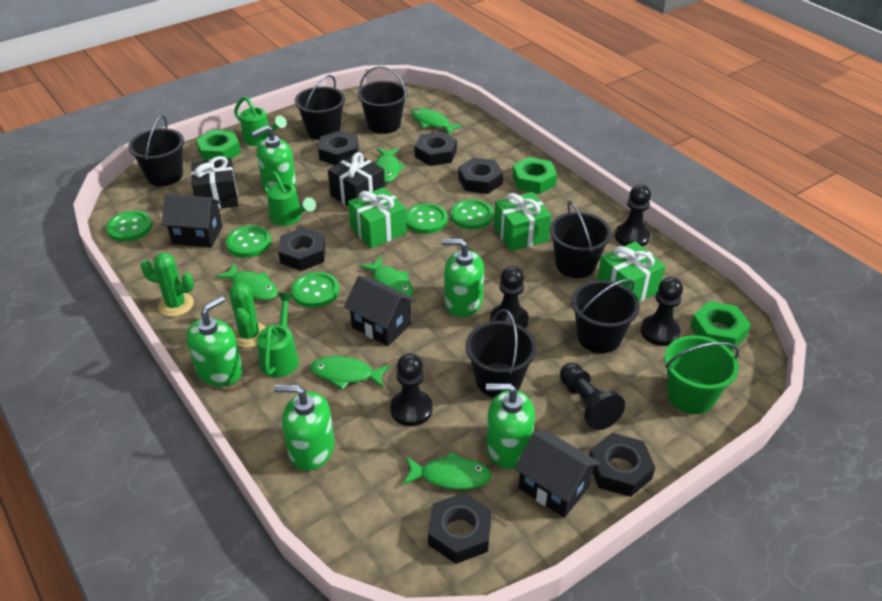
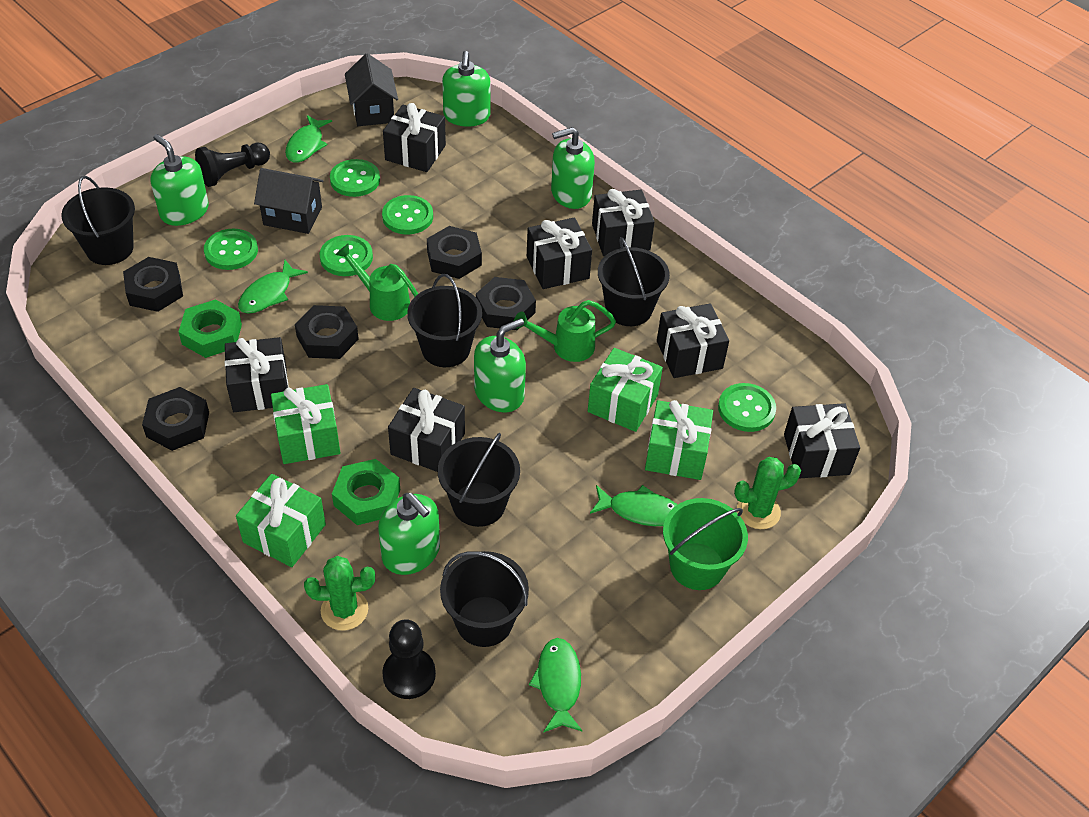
black bucket: [128,115,184,186] [295,75,345,140] [358,66,408,134] [465,309,537,398] [550,201,612,278] [571,279,640,353] = 6 -> [61,176,135,265] [407,274,482,367] [438,433,520,527] [440,551,529,647] [598,237,670,326] = 5
black gift: [191,156,238,209] [328,152,385,206] = 2 -> [225,337,289,412] [383,103,446,172] [388,388,465,472] [527,217,592,289] [592,189,655,256] [657,303,729,378] [784,403,860,478] = 7
black house: [162,194,223,247] [344,275,416,346] [514,431,600,518] = 3 -> [254,168,324,234] [345,53,398,126] = 2
black nut: [278,227,325,271] [318,131,359,165] [415,131,457,166] [428,493,492,564] [458,158,503,194] [589,433,655,497] = 6 -> [123,257,183,312] [142,387,209,451] [295,305,359,359] [427,226,482,279] [476,277,536,330] = 5
black pawn: [390,353,432,426] [490,266,529,328] [560,363,625,430] [615,184,651,247] [640,277,683,346] = 5 -> [195,143,270,187] [382,619,436,699] = 2
green fish: [216,263,278,300] [311,356,390,389] [360,257,414,297] [375,148,405,183] [403,451,492,490] [412,108,462,134] = 6 -> [238,260,308,314] [285,115,332,163] [529,638,583,733] [590,485,678,526] = 4
green gift: [348,187,407,248] [494,192,551,251] [597,241,665,302] = 3 -> [236,474,326,567] [271,384,340,464] [588,348,663,432] [645,400,713,480] = 4
green nut: [196,130,241,161] [512,157,557,194] [690,301,751,351] = 3 -> [179,299,242,358] [332,459,400,525] = 2
green watering can: [234,96,287,146] [257,293,299,377] [263,171,316,226] = 3 -> [335,243,418,321] [514,300,616,362] = 2

